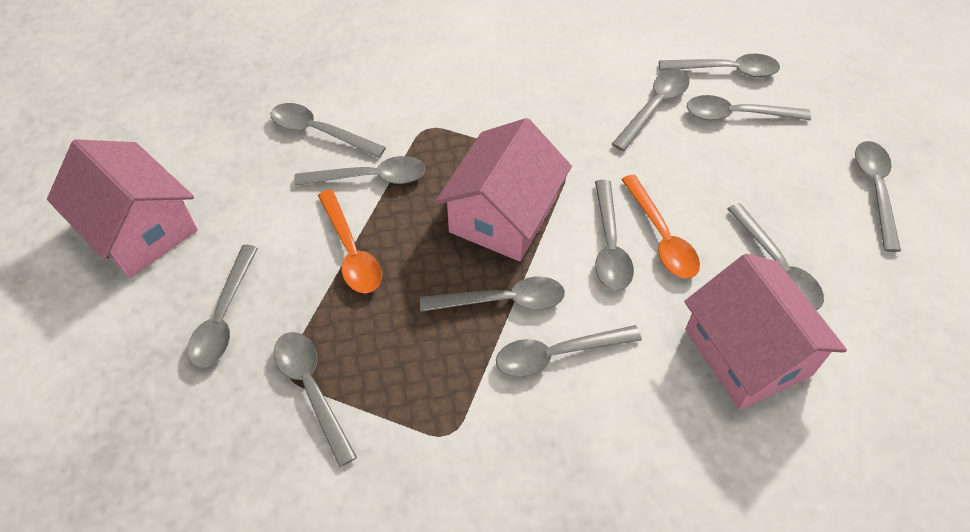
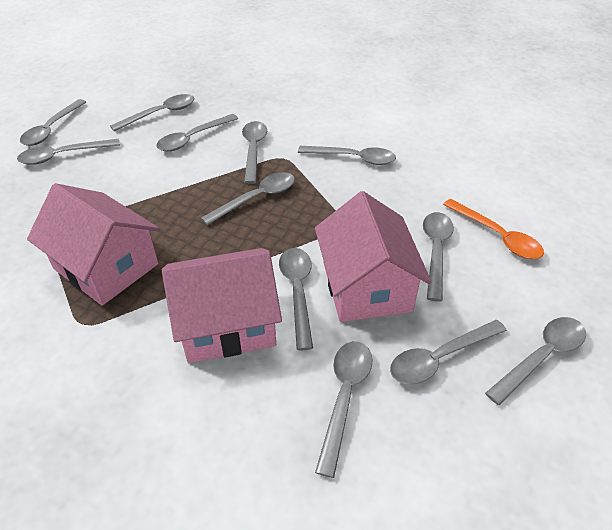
orange spoon: [318,189,382,293] [621,174,700,279] = 2 -> [443,199,544,259] = 1

